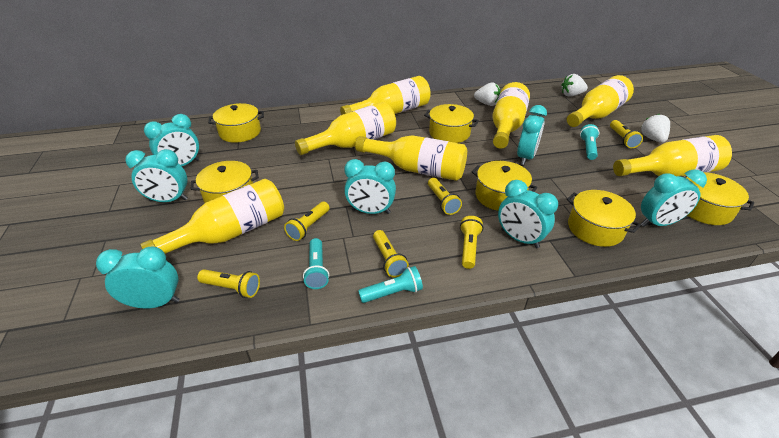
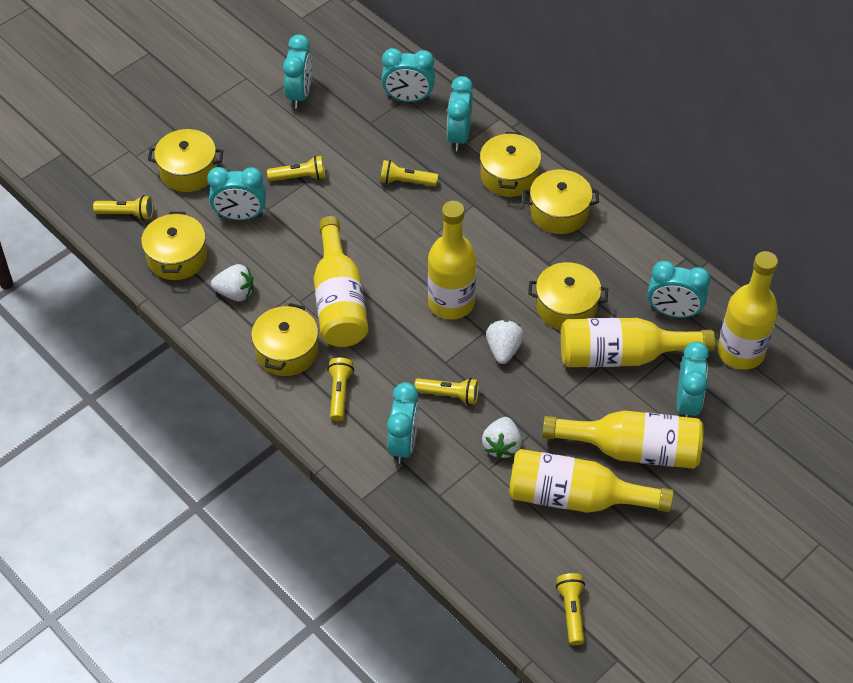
turquoise flashlight: [303,238,329,289] [358,266,423,303] [580,124,599,160] = 3 -> none = 0
yellow bottle: [140,179,284,254] [295,102,396,155] [340,76,431,115] [355,135,467,181] [492,82,530,149] [567,75,634,127] [613,135,732,176] = 7 -> [314,216,368,347] [428,201,476,320] [509,449,674,513] [542,410,704,469] [561,318,715,367] [717,251,778,370] = 6

